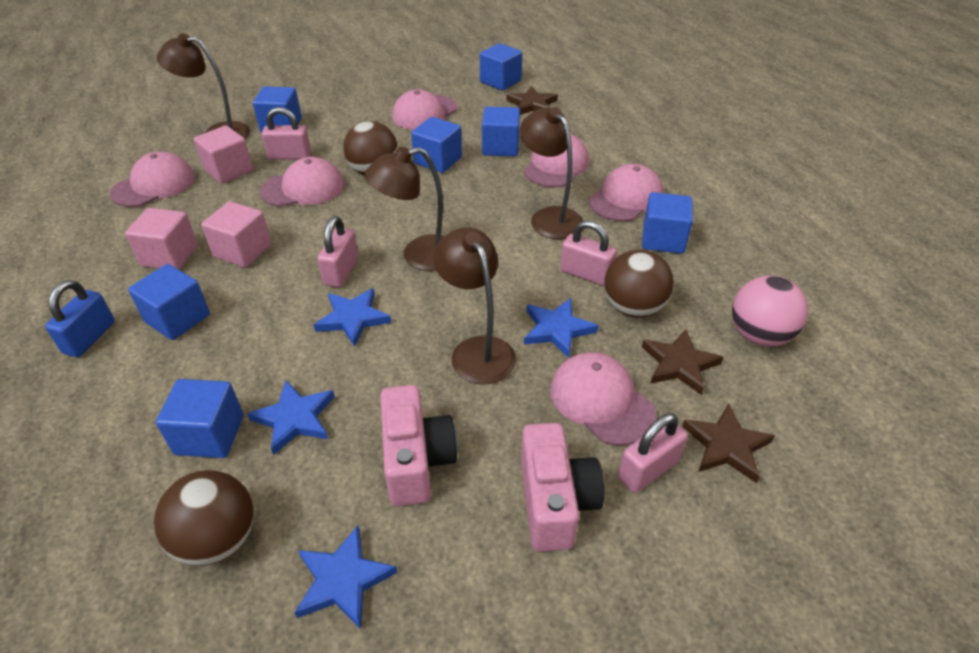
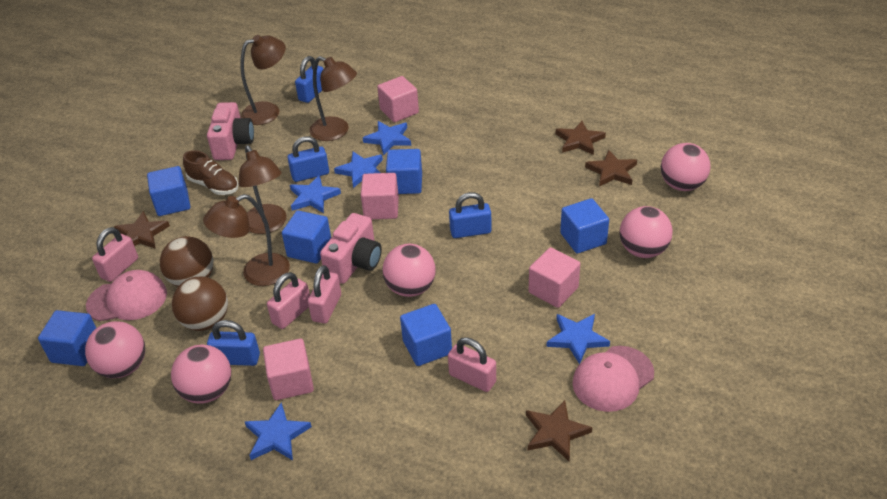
blue cube: [128,264,210,340] [156,379,243,458] [253,86,302,133] [411,117,462,173] [480,43,522,91] [482,107,520,156] [642,192,693,254] = 7 -> [38,310,96,366] [147,166,190,216] [282,210,331,264] [386,149,422,194] [400,304,452,366] [560,198,609,254] = 6
blue padlock: [45,280,115,357] = 1 -> [207,320,260,366] [287,136,329,182] [295,56,323,103] [449,192,492,238] = 4
blue star: [247,380,335,455] [295,525,398,629] [314,288,391,347] [524,298,598,358] = 4 -> [245,402,312,461] [290,175,341,213] [334,152,383,188] [363,121,411,155] [546,314,610,364] = 5
brown ball: [154,470,254,566] [343,121,398,176] [604,250,674,318] = 3 -> [160,236,213,287] [172,277,228,331] = 2
brown shoe: none = 0 -> [183,150,238,195] = 1
brown star: [506,86,558,115] [642,329,724,395] [682,403,775,483] = 3 -> [114,211,170,249] [526,400,592,461] [556,121,606,155] [585,150,637,186] = 4
pink ball: [732,276,808,346] = 1 -> [85,321,145,378] [171,345,231,404] [382,244,436,297] [620,206,673,258] [661,143,711,191] = 5
pink cap: [110,151,195,207] [260,157,344,207] [392,89,457,130] [524,134,589,187] [550,352,656,445] [589,164,664,221] = 6 -> [86,270,167,321] [572,346,654,412] = 2
pink cube: [125,208,198,270] [194,126,253,184] [201,201,271,267] = 3 -> [263,339,314,400] [361,173,399,219] [377,76,419,122] [529,247,580,308] = 4

